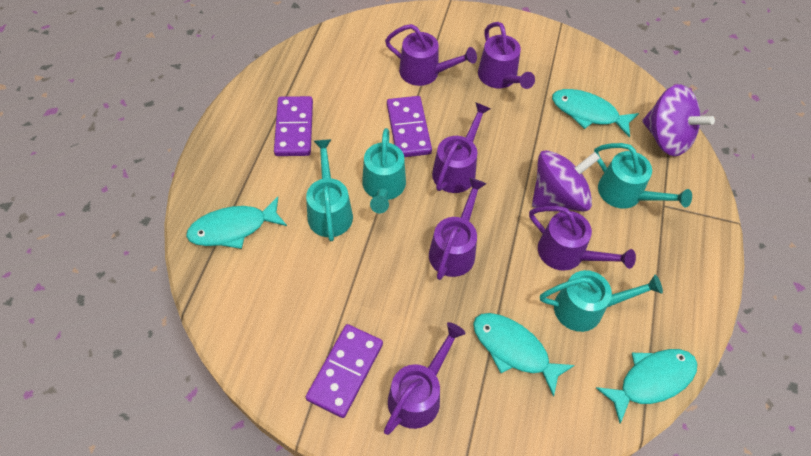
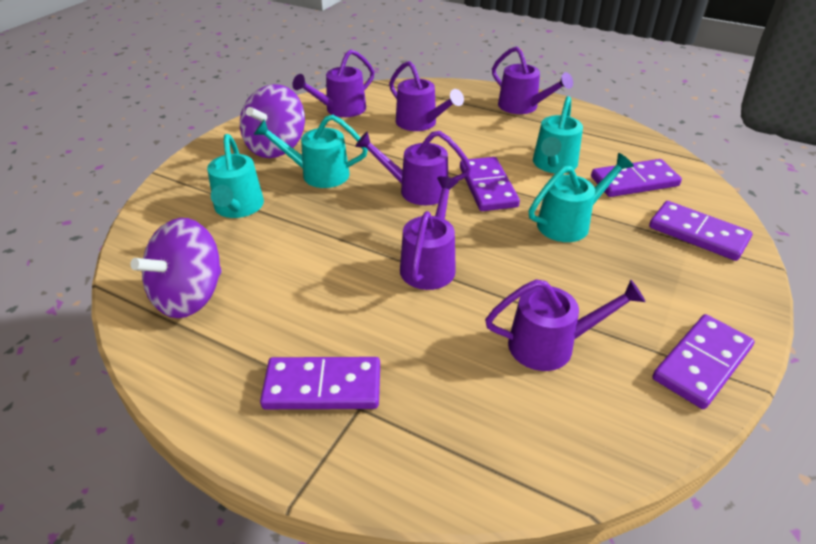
purple domino: [274,96,313,156] [306,324,383,418] [387,96,432,157] = 3 -> [260,357,380,409] [460,157,520,211] [591,159,682,197] [649,201,753,261] [653,314,754,409] = 5
turquoise fish: [186,197,287,249] [473,313,575,397] [552,89,639,138] [596,349,697,424] = 4 -> none = 0

